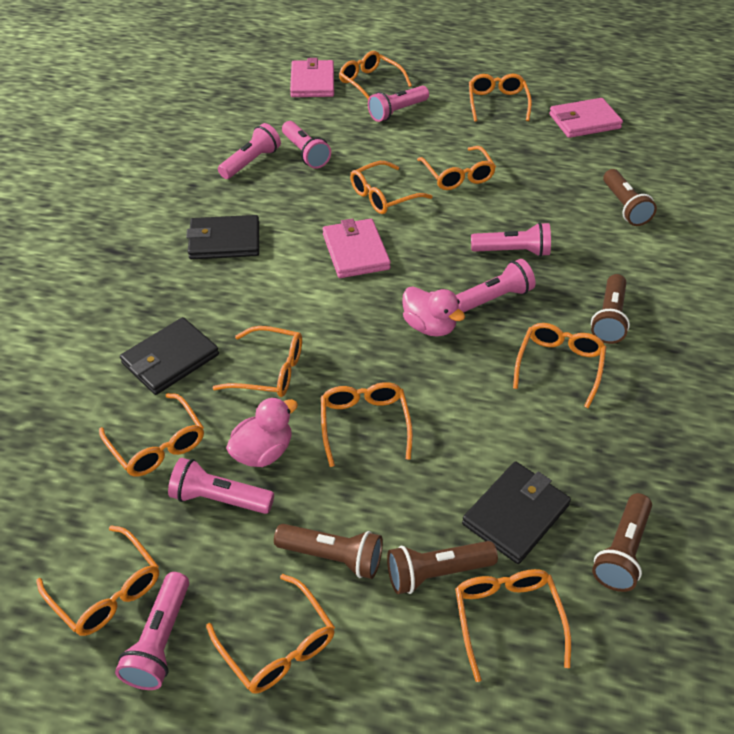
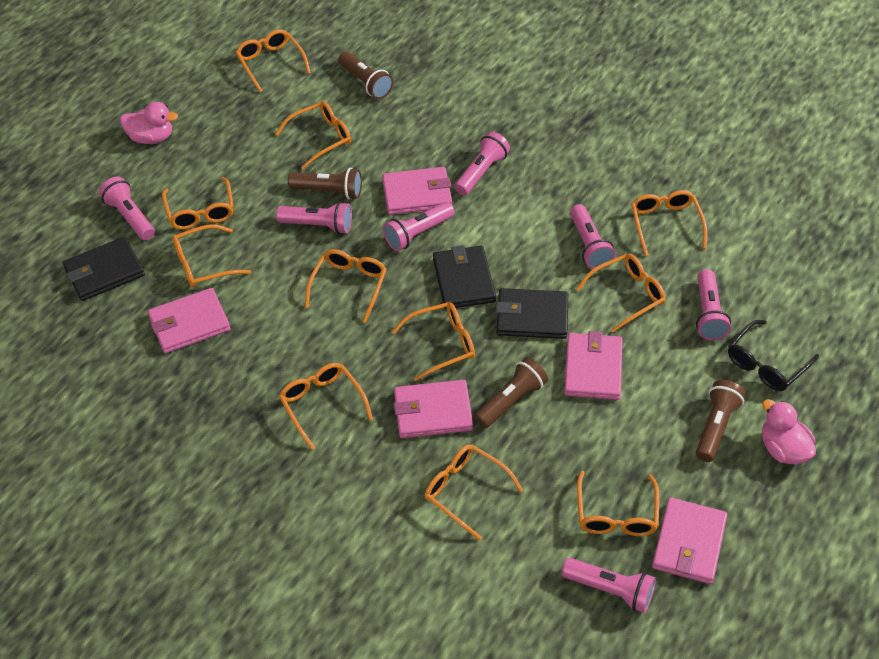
black glasses: none = 0 -> [728,320,819,391] = 1
brown flashlight: [274,524,383,579] [387,541,498,594] [591,274,630,344] [592,493,652,592] [603,169,657,226] = 5 -> [288,168,362,199] [338,51,393,99] [475,357,548,428] [696,380,746,462] = 4
pink wallet: [290,58,334,97] [323,218,391,278] [549,98,623,138] = 3 -> [148,288,230,353] [382,167,452,215] [394,380,473,438] [564,331,623,400] [652,497,727,584] = 5

